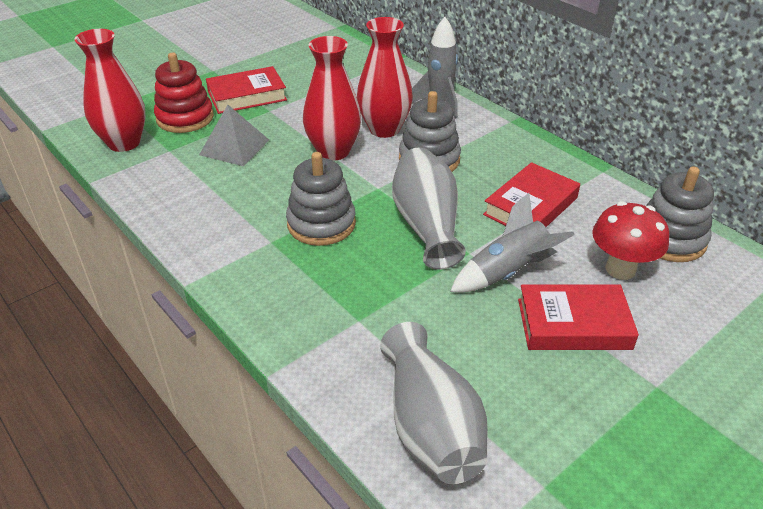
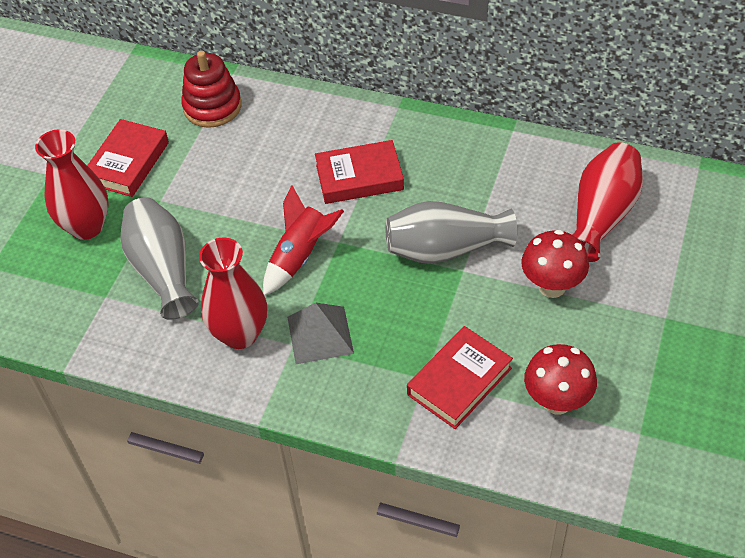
grey rocket: [412,17,458,118] [450,193,575,292] = 2 -> none = 0
grey stacking toy: [286,152,356,246] [399,91,461,172] [646,167,714,262] = 3 -> none = 0
red mushroom: [592,201,669,280] = 1 -> [521,230,589,298] [524,344,597,415] = 2
red rocket: none = 0 -> [263,185,344,295] = 1

